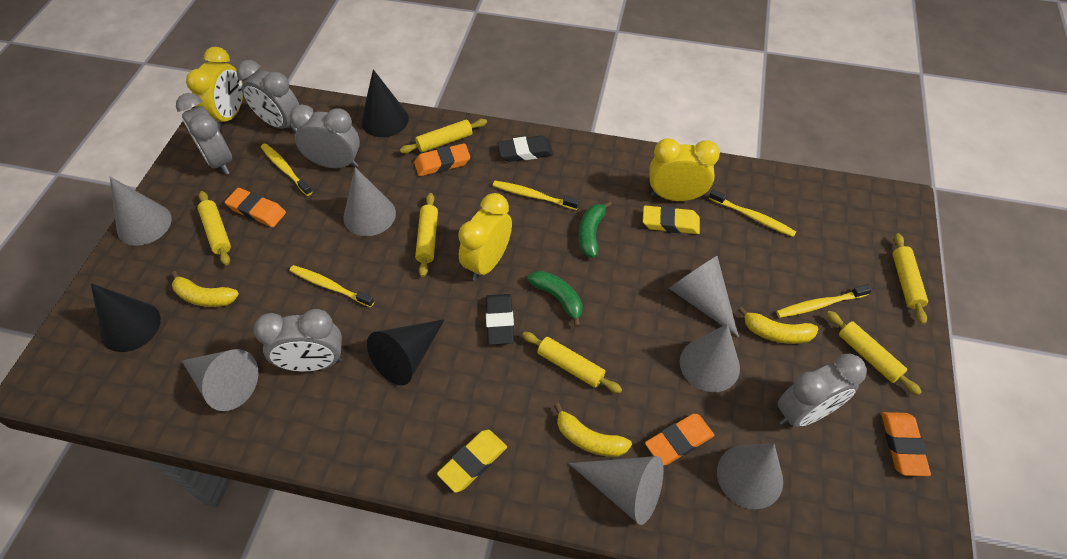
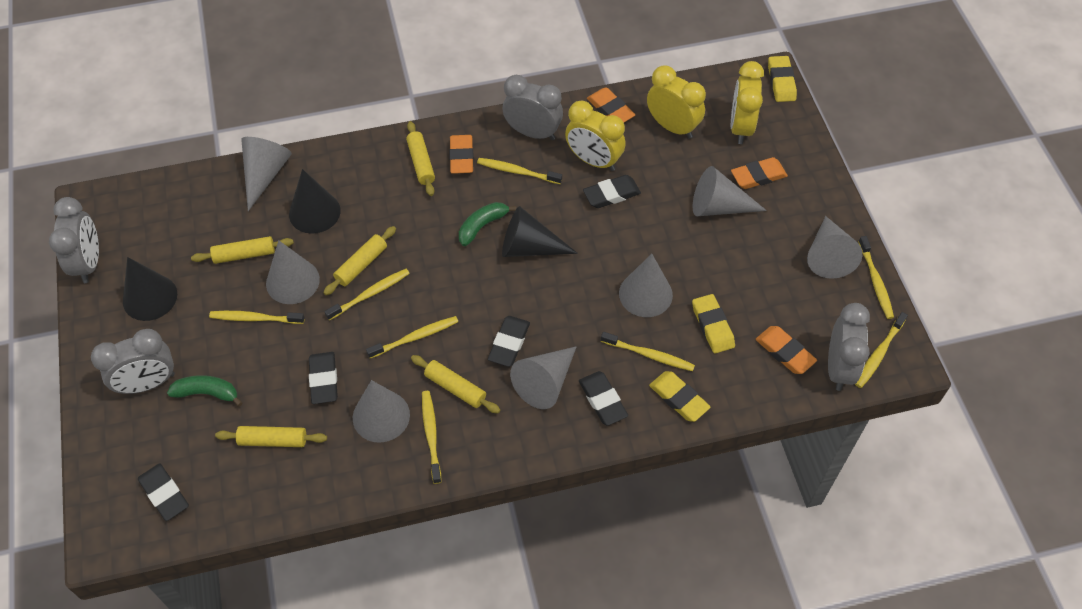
black eraser: [486,294,514,345] [497,135,553,162] = 2 -> [138,464,189,521] [309,352,338,404] [488,316,530,367] [579,371,628,426] [583,175,641,208] = 5
grey clock: [176,93,232,175] [236,60,299,132] [254,309,342,372] [289,104,360,169] [778,354,867,427] = 5 -> [49,197,99,283] [91,329,175,394] [503,75,563,140] [828,303,870,391] = 4
yellow banana: [171,271,239,307] [554,403,632,457] [738,307,818,344] = 3 -> none = 0
yellow eraser: [437,430,507,493] [643,205,700,234] = 2 -> [649,371,710,422] [692,294,735,354] [768,56,797,102] = 3
yellow rolling pin: [198,191,231,265] [400,119,487,154] [415,193,438,277] [522,332,622,393] [826,311,922,395] [893,233,928,325] = 6 -> [191,236,294,264] [215,426,327,447] [323,226,396,295] [406,121,435,196] [411,355,500,414] = 5
yellow toothbrush: [261,143,312,196] [290,265,374,307] [493,181,579,210] [709,189,796,237] [776,284,872,318] = 5 -> [209,311,305,324] [325,269,410,320] [366,316,458,358] [422,391,441,484] [477,158,562,184] [601,332,695,371] [855,312,908,388] [858,236,894,319] = 8

